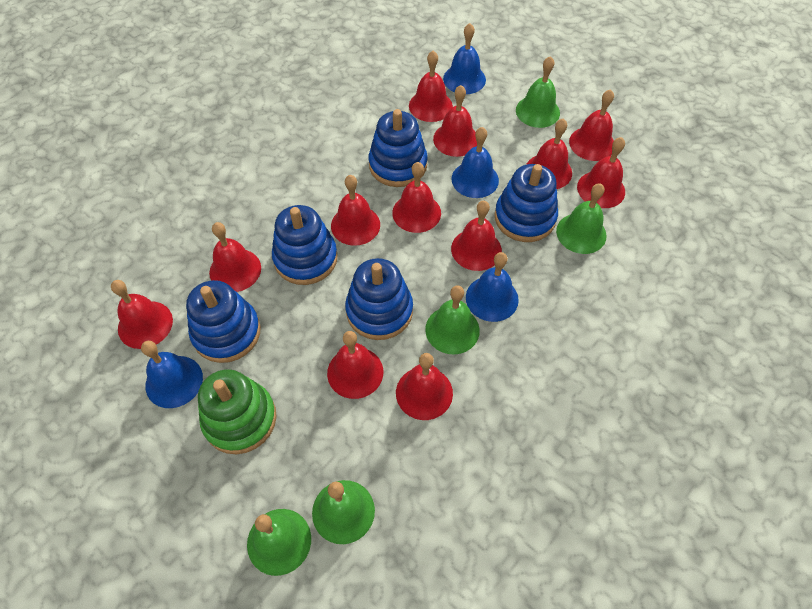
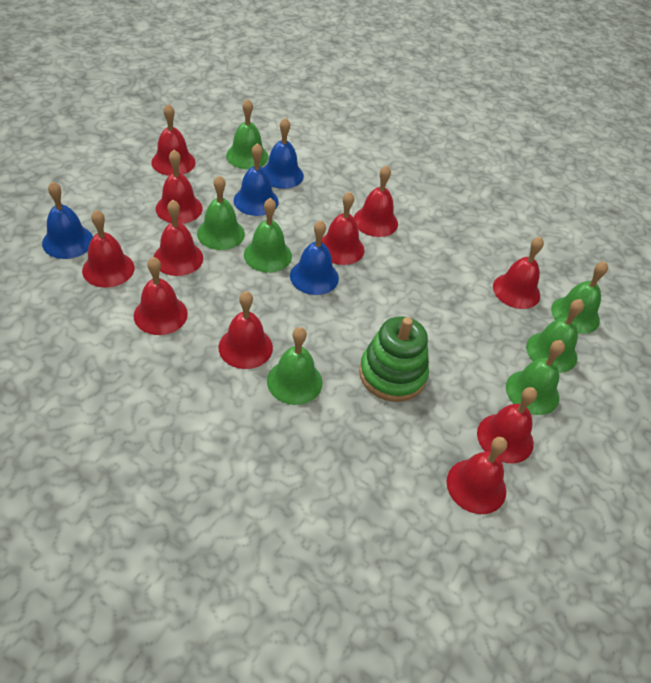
blue stacking toy: [186,280,261,363] [272,205,338,285] [345,258,413,340] [369,109,428,187] [495,164,558,242] = 5 -> none = 0
green bell: [247,509,311,576] [312,480,375,544] [425,285,480,355] [516,56,560,128] [556,183,607,254] = 5 -> [197,175,245,250] [226,99,269,170] [244,198,292,273] [267,327,323,405] [506,340,565,415] [526,299,584,373] [551,261,608,334] = 7
red bell: [111,280,173,349] [209,222,261,292] [327,331,383,399] [331,175,380,246] [392,162,441,233] [396,353,453,420] [409,51,453,122] [433,85,477,157] [451,200,502,271] [526,119,572,189] [569,89,614,161] [577,137,625,208] = 12 -> [82,210,134,288] [134,257,188,335] [151,104,196,176] [154,200,203,276] [156,150,202,224] [218,291,273,369] [321,191,364,265] [354,165,398,237] [447,437,507,514] [477,387,537,464] [493,237,544,309] = 11

